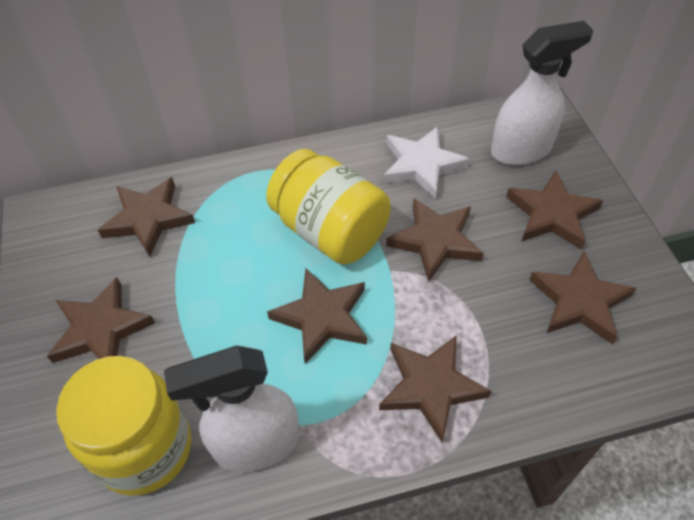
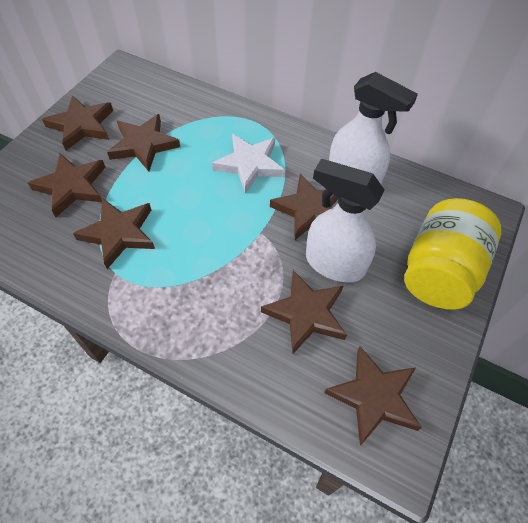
yellow jar: [56,356,191,496] [266,149,391,265] = 2 -> [404,198,501,310] = 1

